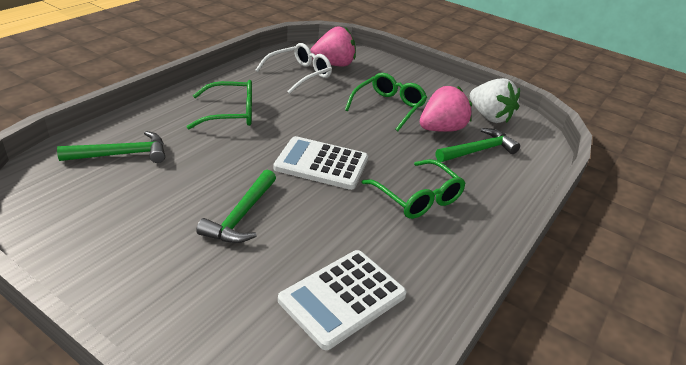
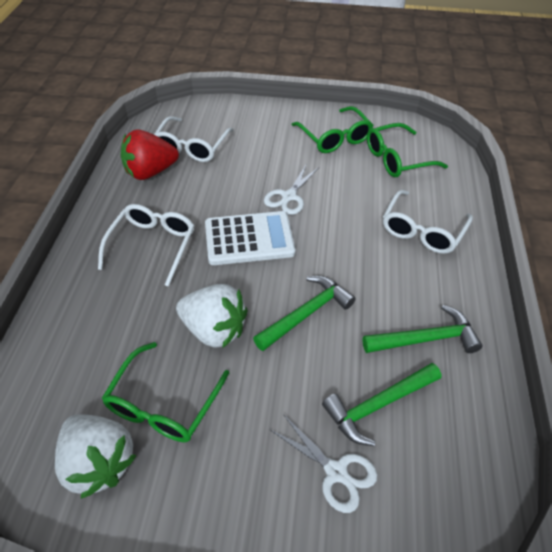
pink strawberry: [310,26,356,67] [420,86,472,132] = 2 -> none = 0
red strawberry: none = 0 -> [121,130,179,180] = 1
white calculator: [274,136,368,190] [278,250,407,350] = 2 -> [205,211,295,265] = 1
white glasses: [255,43,332,94] = 1 -> [98,204,195,286] [154,116,234,162] [383,190,473,254] = 3
white scissors: none = 0 -> [264,163,319,215] [269,414,378,513] = 2
white strawberry: [470,78,520,123] = 1 -> [55,415,137,499] [176,284,248,348] = 2

